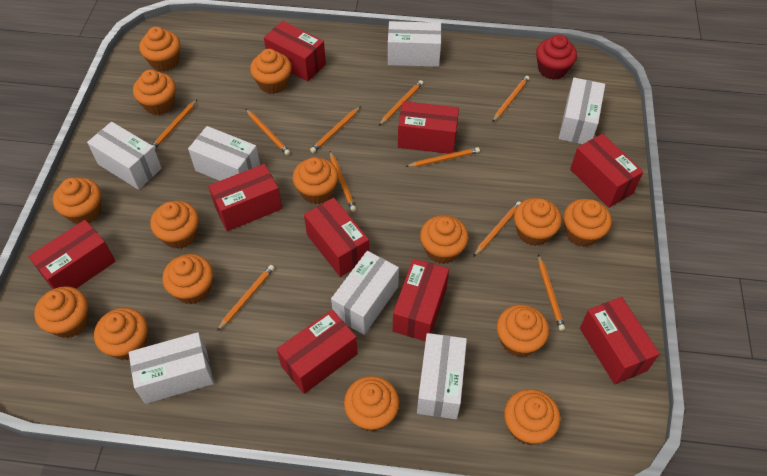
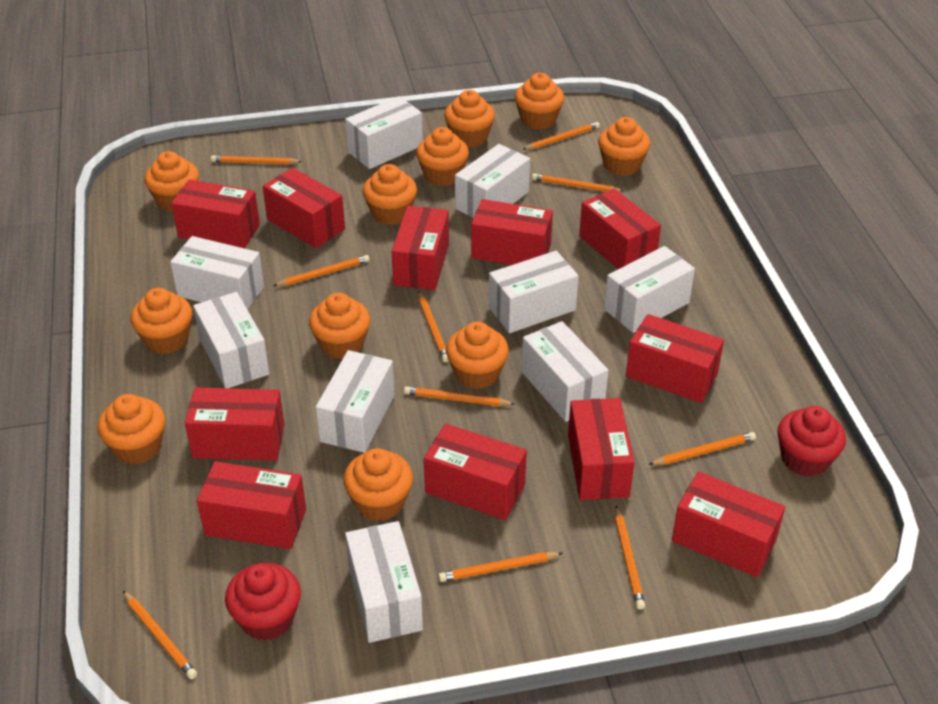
orange cupcake: [34,286,89,338] [53,178,101,224] [94,308,148,360] [133,70,176,115] [139,27,180,72] [150,201,199,249] [162,254,213,304] [250,49,291,94] [293,157,338,204] [344,376,399,431] [420,215,468,264] [497,305,549,357] [504,389,561,445] [514,198,562,246] [564,199,612,247] = 15 -> [98,394,165,464] [131,288,192,354] [144,151,199,211] [309,293,370,359] [344,448,413,521] [363,164,417,225] [416,127,469,186] [444,90,495,148] [446,322,509,389] [515,73,564,129] [598,117,650,176] = 11
red box: [28,220,116,289] [208,164,282,231] [264,21,326,82] [277,310,358,394] [304,198,369,277] [393,259,449,341] [398,101,459,154] [570,134,643,208] [580,297,660,384] = 9 -> [171,179,260,249] [185,387,285,461] [197,461,306,549] [263,168,345,248] [392,206,449,290] [424,424,527,520] [471,199,553,265] [568,398,635,500] [579,188,661,269] [626,314,724,403] [672,471,785,578] = 11
red cupcake: [536,35,577,80] = 1 -> [225,563,301,641] [777,406,846,477] = 2
white box: [87,122,162,190] [129,332,214,404] [188,126,260,181] [331,251,399,335] [388,21,441,67] [417,333,467,419] [559,77,605,144] = 7 -> [170,236,264,309] [193,292,269,388] [316,350,395,453] [345,96,423,169] [345,521,423,643] [455,144,530,218] [489,251,579,333] [522,321,609,422] [604,246,695,333] = 9

